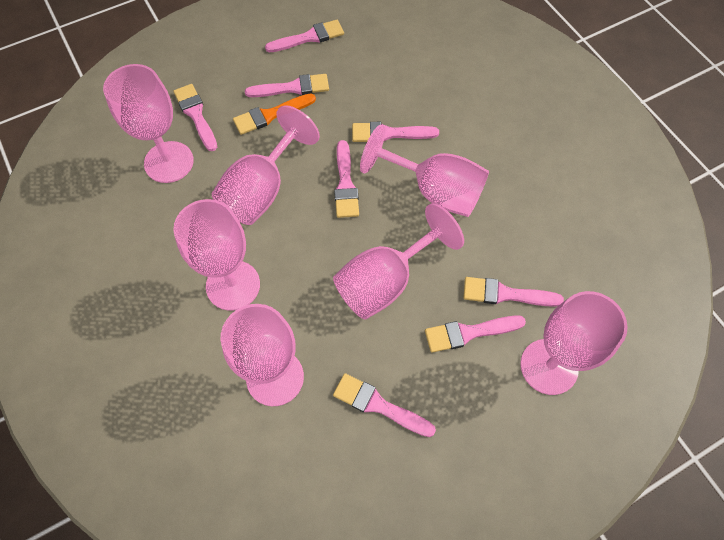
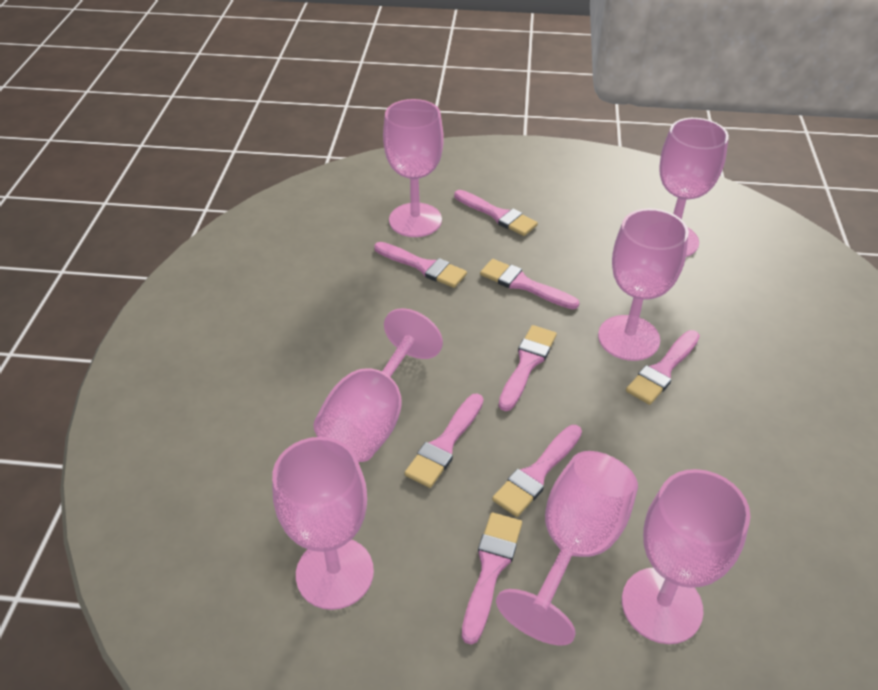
orange brush: [233,93,316,135] = 1 -> none = 0

